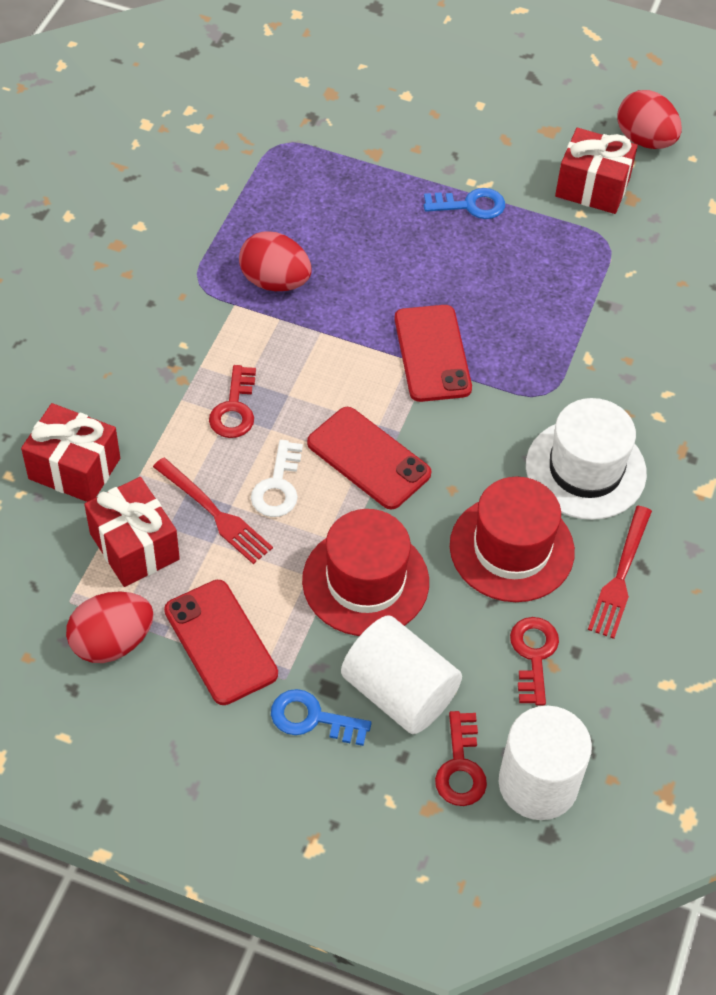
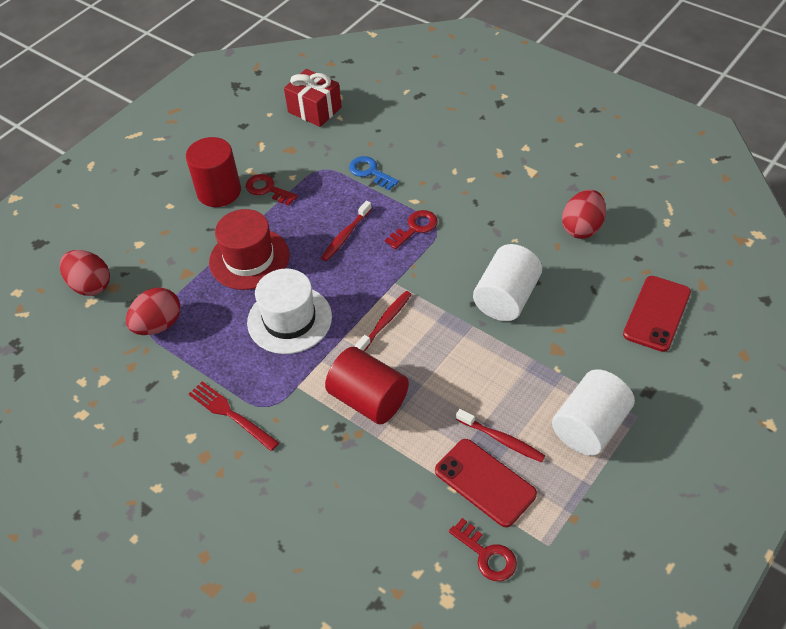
blue key: [271,689,371,746] [424,188,505,219] = 2 -> [349,156,399,190] = 1
red cylinder: none = 0 -> [186,137,241,207] [325,347,409,424] = 2
red fork: [153,457,273,564] [588,506,652,639] = 2 -> [189,381,279,451] = 1
red gift: [21,403,120,502] [84,477,180,587] [555,128,638,214] = 3 -> [284,69,342,127] = 1
red hat: [302,509,429,636] [450,477,575,602] = 2 -> [209,209,289,290] = 1
red phone: [164,580,278,705] [307,407,431,510] [395,305,472,402] = 3 -> [435,439,537,527] [623,276,691,352] = 2
red toothbrush: none = 0 -> [321,201,372,261] [355,291,412,351] [456,409,545,462] = 3
white key: [251,440,303,517] = 1 -> none = 0

